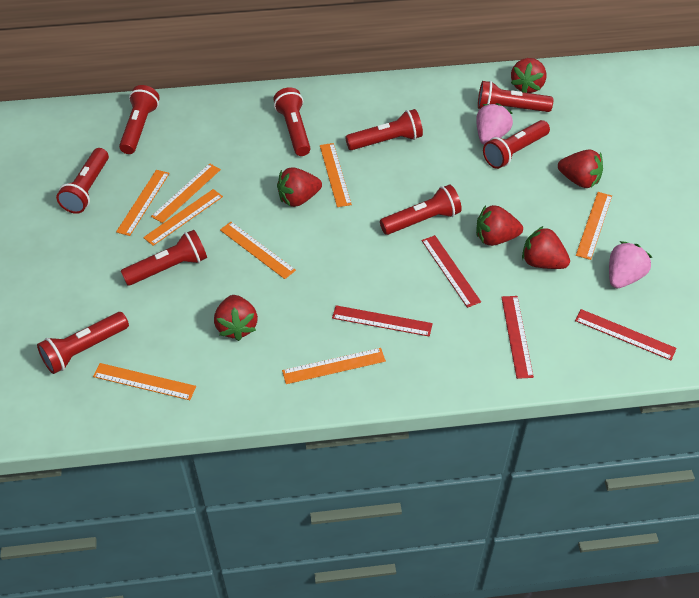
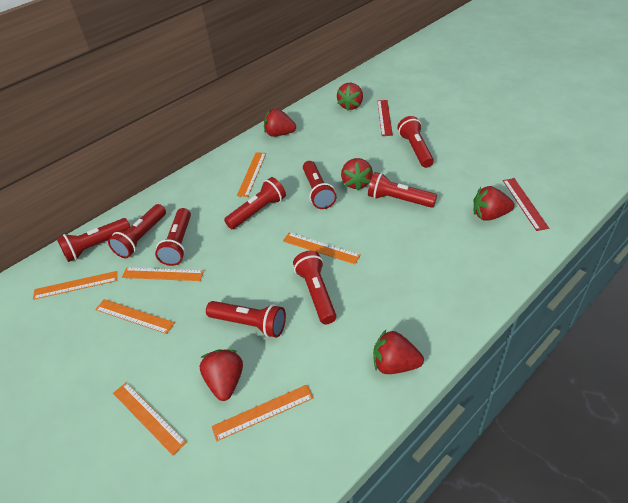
orange ruler: [93,363,196,400] [116,170,170,236] [143,189,223,246] [151,163,221,223] [220,222,296,279] [282,348,386,384] [320,143,352,207] [576,192,612,260] = 8 -> [33,271,117,300] [95,299,175,334] [113,382,187,455] [122,267,204,281] [212,385,314,441] [237,152,266,197] [283,233,361,264] = 7
pink strawberry: [476,103,513,145] [609,241,652,288] = 2 -> none = 0
red ruler: [332,305,433,337] [422,235,481,308] [501,296,534,379] [575,309,677,360] = 4 -> [377,100,393,136] [503,178,549,231] = 2

